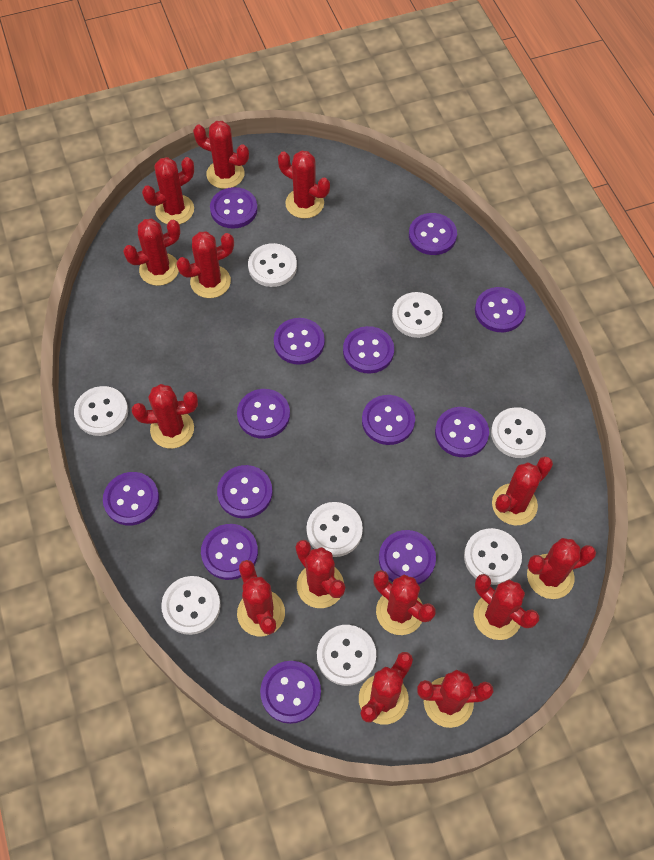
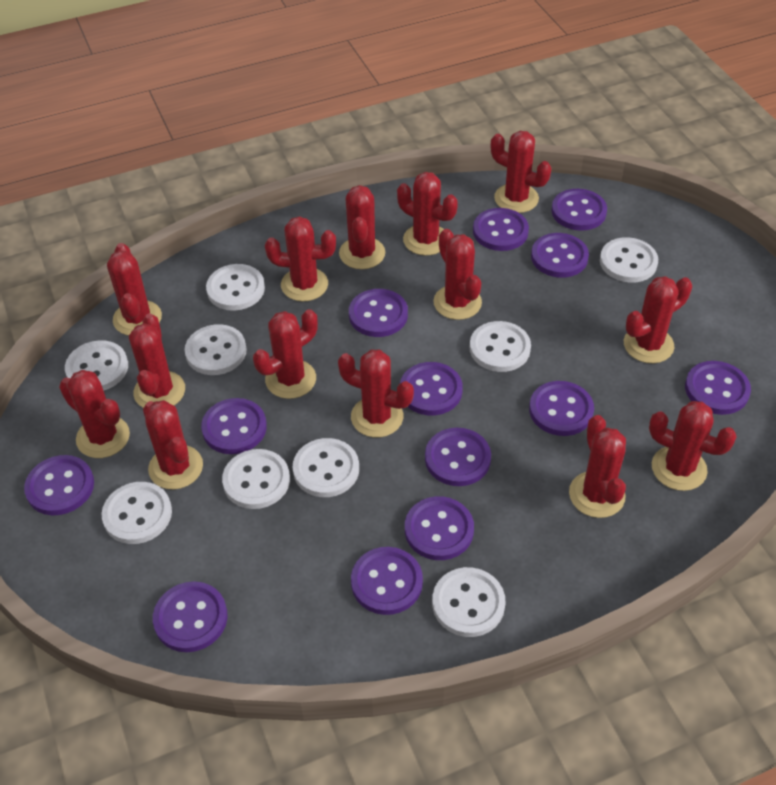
white button: [74,386,128,436] [161,576,221,635] [248,243,297,287] [306,502,363,557] [317,625,376,686] [392,292,443,338] [464,528,522,585] [491,407,546,458] = 8 -> [65,340,128,391] [101,482,172,544] [185,324,247,375] [206,264,265,311] [222,449,290,509] [293,438,359,497] [432,567,506,637] [470,321,531,372] [600,237,658,283] = 9

